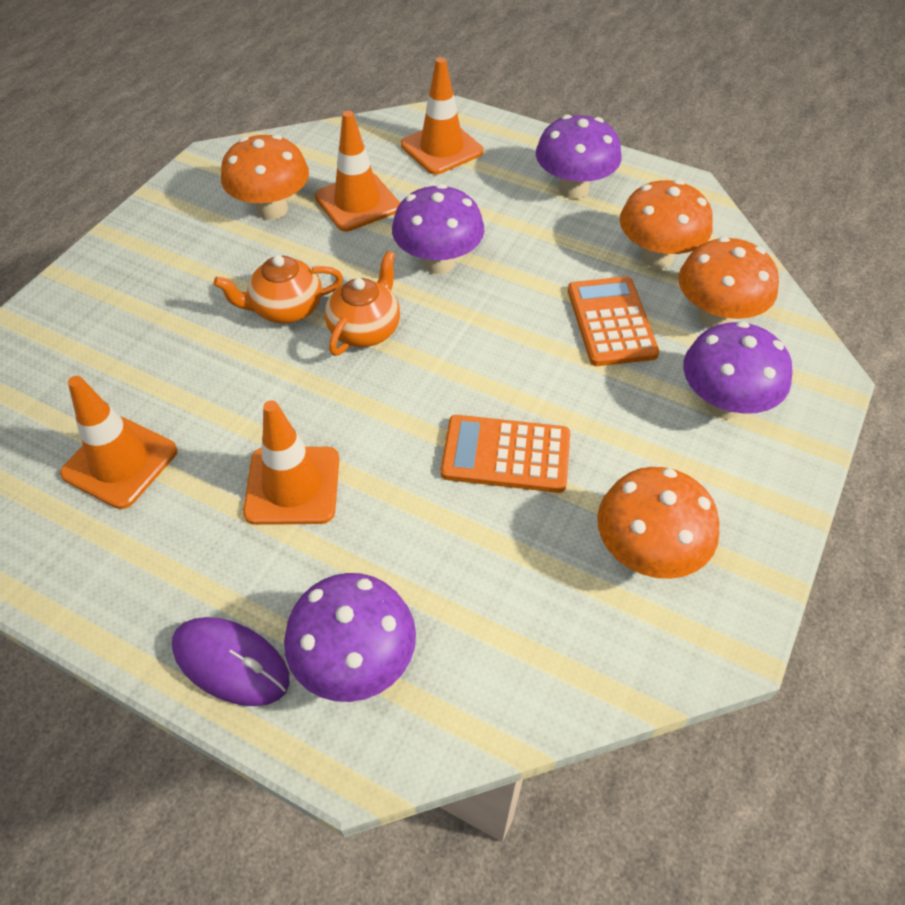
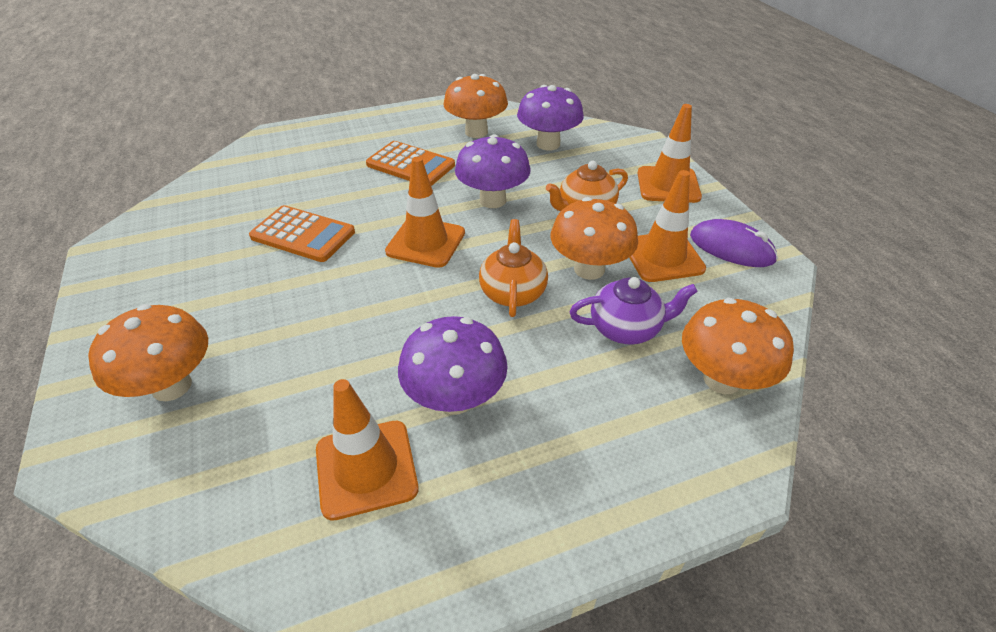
purple mushroom: [284,573,416,702] [392,184,484,274] [536,114,621,199] [683,321,793,419] = 4 -> [398,316,508,415] [455,134,531,208] [517,85,584,150] = 3
purple teapot: none = 0 -> [569,277,698,344] = 1

